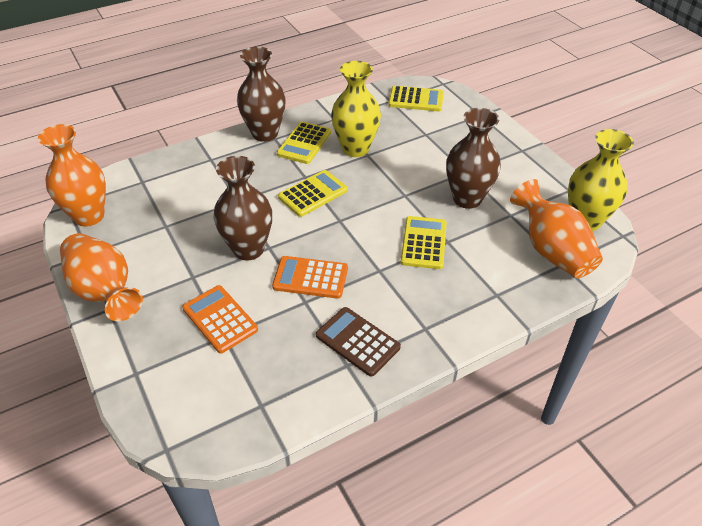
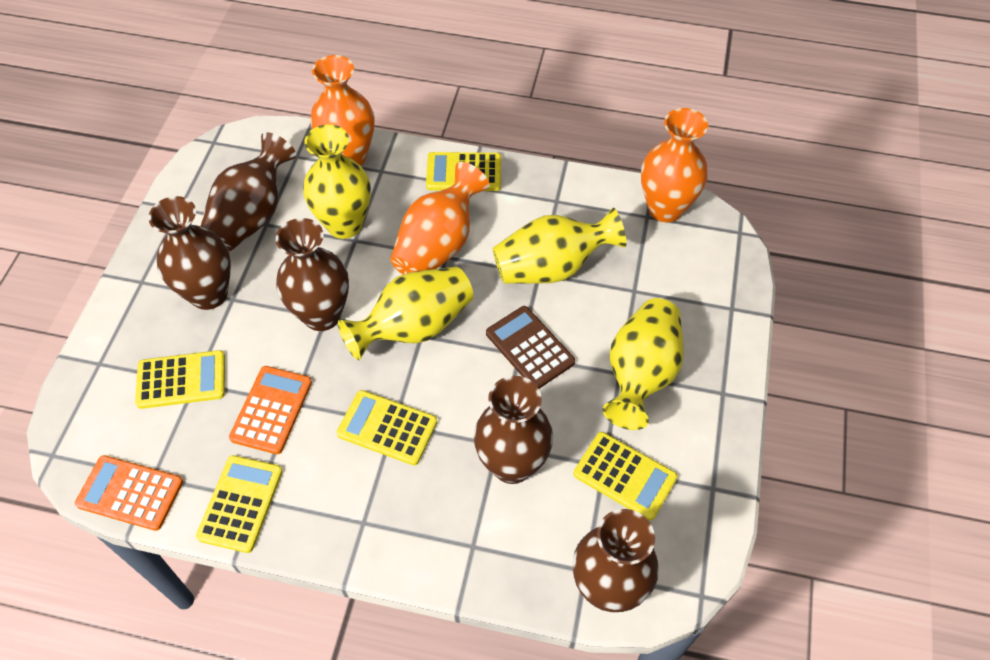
brown vase: [214,156,272,260] [237,47,286,142] [446,108,501,209] = 3 -> [148,196,231,310] [201,132,296,251] [276,218,349,331] [474,376,553,484] [573,509,659,612] = 5
yellow calculator: [277,122,331,164] [278,170,348,217] [389,86,444,111] [401,216,447,269] = 4 -> [135,350,225,409] [196,455,283,553] [337,390,437,465] [426,152,501,191] [573,432,678,521] = 5
yellow vase: [331,61,381,157] [568,129,634,231] = 2 -> [303,124,371,239] [338,267,473,360] [493,208,626,284] [603,298,684,430] = 4

